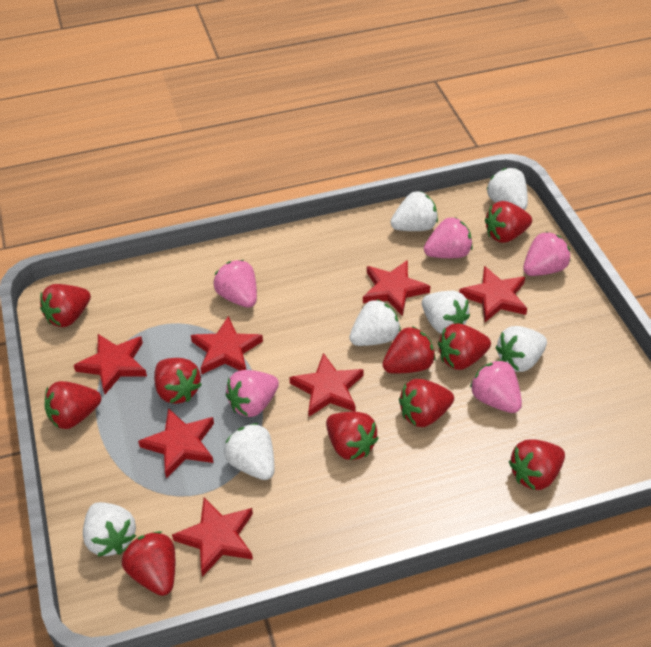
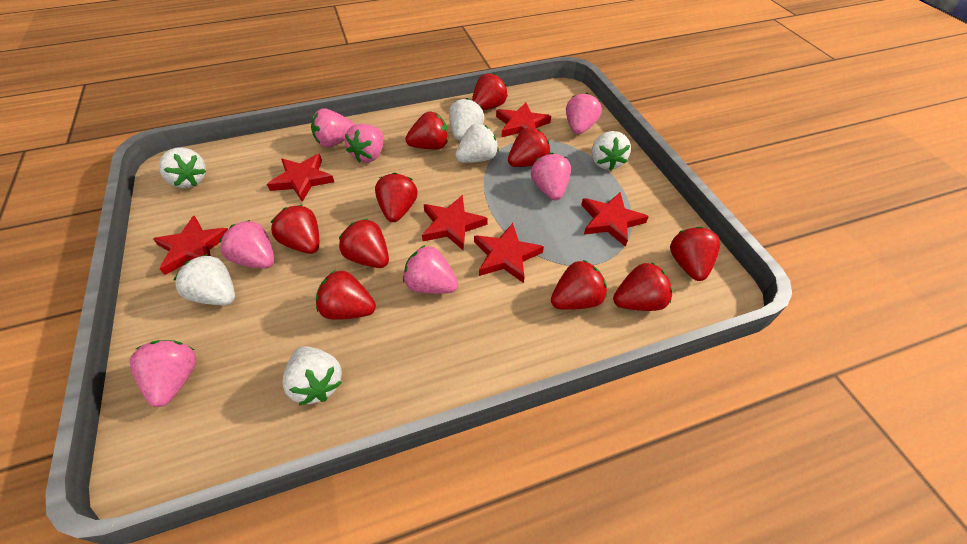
pink strawberry: [214,260,257,308] [226,370,279,417] [424,217,473,258] [470,360,522,413] [523,232,570,276] = 5 -> [130,340,196,407] [219,220,274,269] [311,108,355,147] [345,124,384,162] [403,245,458,294] [531,153,571,200] [566,92,602,134] = 7
red star: [74,334,147,394] [138,408,214,478] [172,498,253,577] [191,316,263,374] [289,353,363,417] [363,260,430,316] [459,266,527,322] = 7 -> [153,216,228,275] [267,154,334,202] [422,195,488,250] [474,223,544,283] [496,102,551,137] [581,192,649,247] = 6
white strawberry: [83,502,136,557] [224,423,275,480] [349,299,401,346] [390,191,438,231] [422,291,470,334] [486,168,528,210] [495,326,547,372] = 7 -> [159,148,206,188] [174,254,235,305] [282,346,342,406] [449,98,484,140] [455,124,499,163] [592,131,631,171] = 6

